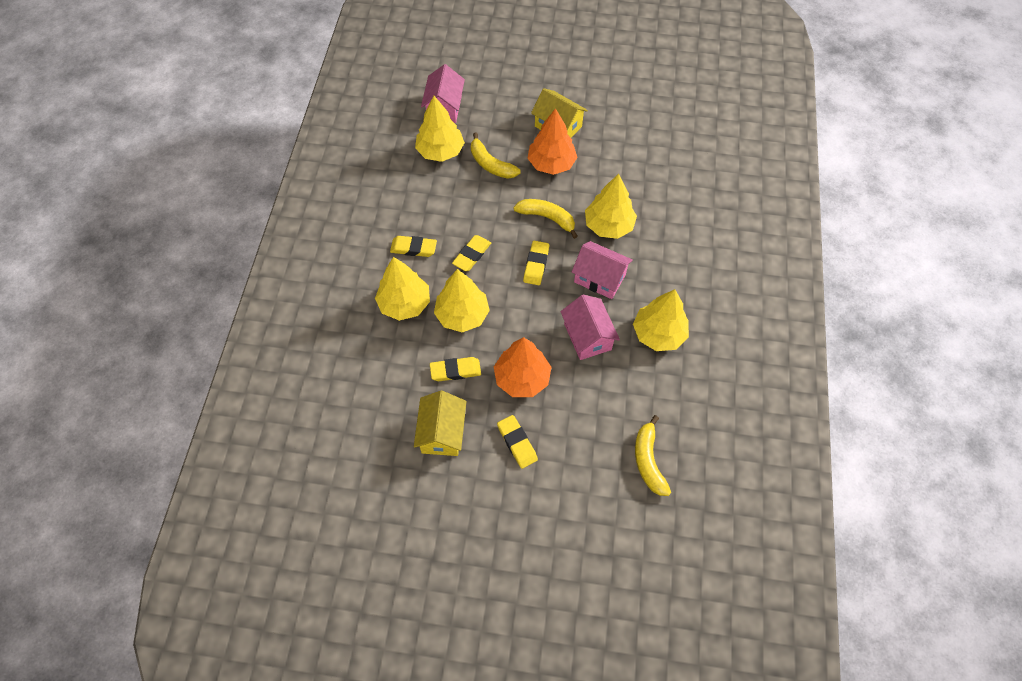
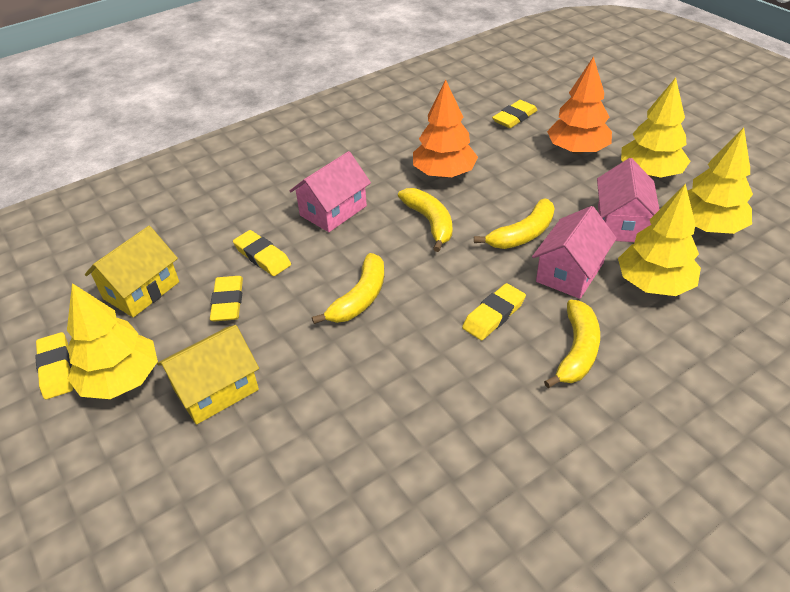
yellow banana: [471,132,521,179] [513,199,578,239] [635,415,671,496] = 3 -> [312,253,384,324] [398,188,452,252] [474,198,555,249] [544,300,600,388] = 4
yellow tree: [375,257,430,321] [415,96,465,162] [434,269,490,332] [585,174,637,239] [633,289,689,351] = 5 -> [67,283,158,399] [618,183,701,296] [621,77,690,178] [687,127,753,234] = 4

